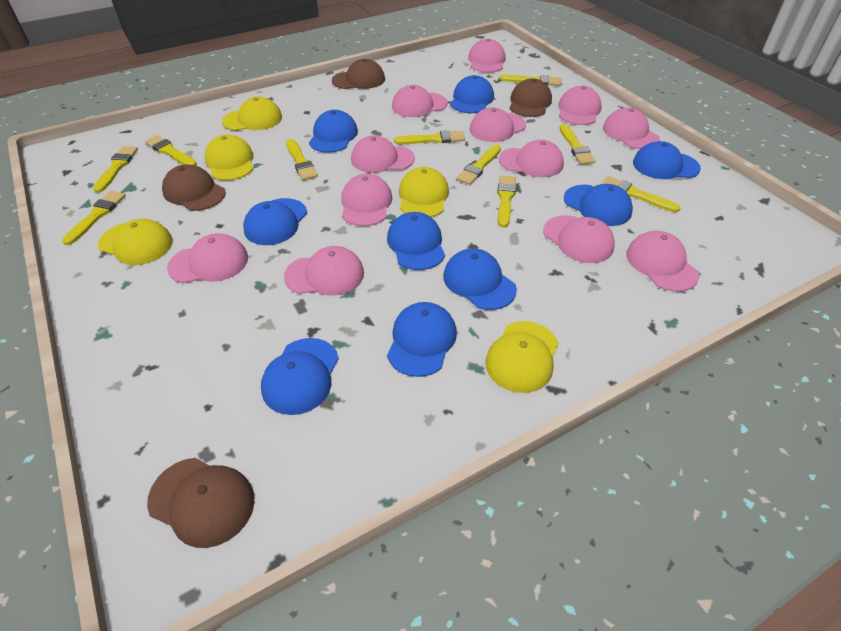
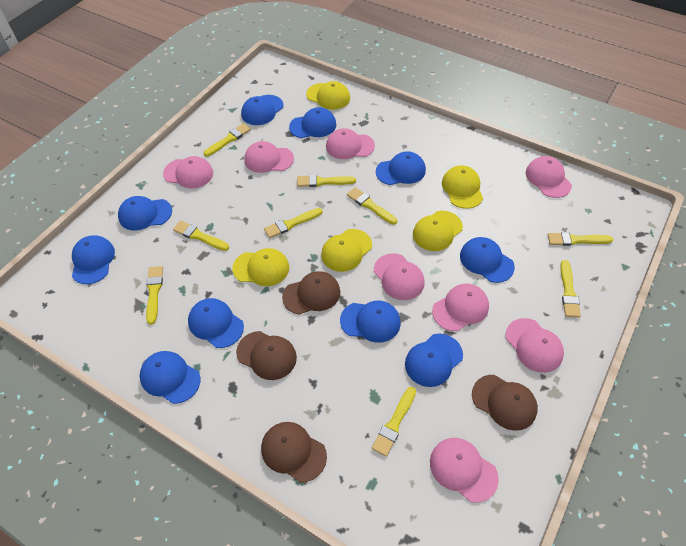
blue cap: [243,198,307,245] [261,338,339,415] [309,110,358,153] [387,212,445,270] [387,302,457,377] [443,249,517,310] [450,75,494,113] [564,184,633,226] [633,141,701,179] = 9 -> [72,236,115,284] [118,196,172,230] [140,351,200,404] [188,298,244,348] [241,95,283,125] [289,107,336,138] [340,301,401,343] [376,151,426,185] [405,334,463,387] [460,237,515,283] = 10
pink cap: [167,233,248,283] [284,246,364,296] [341,174,392,226] [351,135,415,173] [392,85,447,117] [468,39,506,72] [470,107,526,142] [499,140,564,177] [543,215,615,263] [558,86,602,125] [603,108,660,149] [626,231,699,292] = 12 -> [163,156,213,188] [244,141,294,173] [326,128,375,159] [374,253,424,300] [430,438,499,503] [432,284,489,331] [505,318,564,373] [526,156,572,198] = 8
yellow brush: [62,191,126,245] [93,146,138,193] [145,135,197,166] [286,139,318,180] [394,130,465,144] [456,145,501,185] [497,175,516,228] [499,74,561,86] [560,124,595,165] [601,176,681,212] = 10 -> [146,266,163,325] [173,221,229,251] [203,123,251,157] [264,208,322,238] [297,175,356,187] [347,187,397,225] [372,387,416,457] [547,232,613,246] [560,260,581,318] = 9

